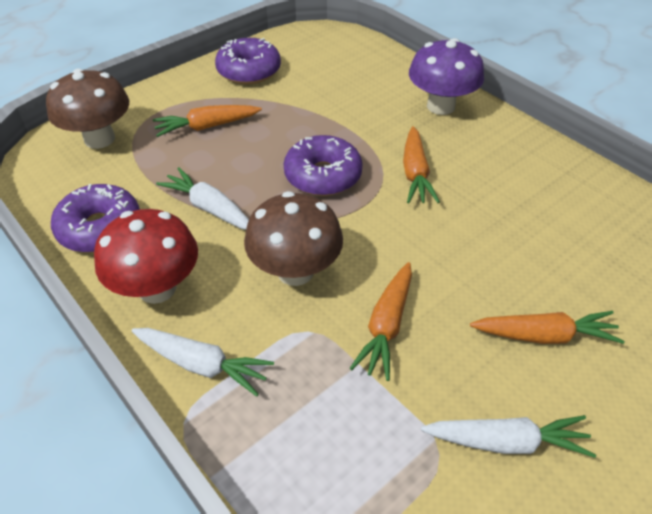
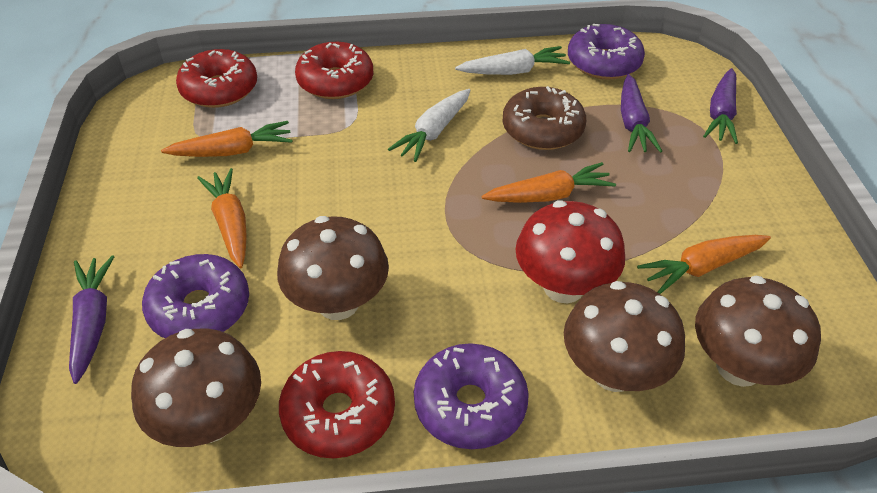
brown donut: none = 0 -> [503,86,586,150] = 1
brown mushroom: [46,69,129,149] [244,191,343,286] = 2 -> [131,329,261,447] [277,216,389,320] [564,281,685,392] [695,276,821,387] = 4
purple carrot: none = 0 -> [69,255,115,384] [621,74,662,153] [703,68,738,144] = 3
purple mushroom: [409,38,484,115] = 1 -> none = 0
red donut: none = 0 -> [176,49,257,108] [279,351,395,458] [295,42,373,99] = 3
white carrot: [131,328,274,397] [156,167,249,230] [421,415,596,458] = 3 -> [388,89,471,162] [455,46,570,75] = 2

